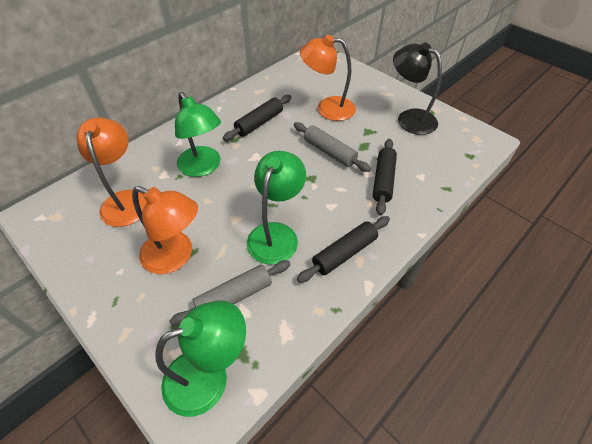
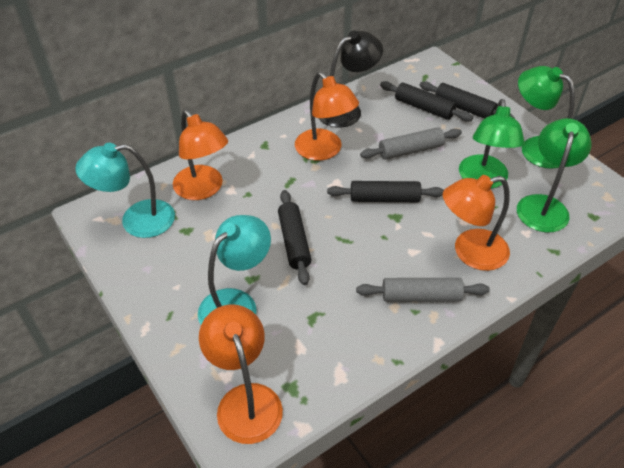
black rolling pin: [223,95,292,141] [297,216,390,283] [373,139,397,215] = 3 -> [278,190,311,285] [327,181,444,202] [380,81,473,122] [420,81,515,119] = 4
orange lamp: [76,118,147,227] [132,186,198,274] [300,34,356,121] = 3 -> [173,110,228,200] [199,304,283,444] [295,72,359,161] [443,175,510,271] = 4
turquoise lamp: none = 0 -> [75,143,175,238] [198,215,271,324] = 2

